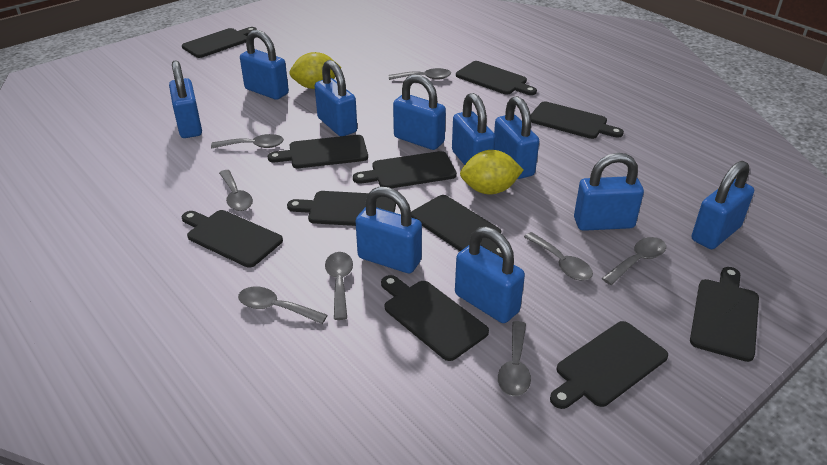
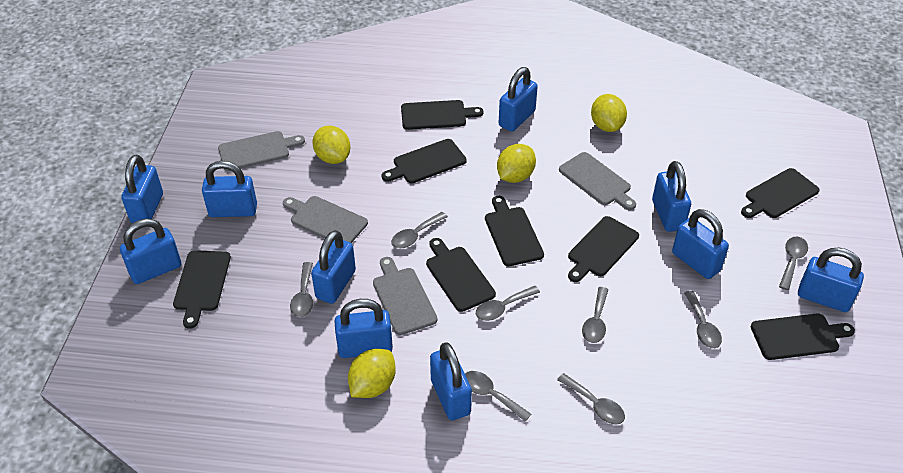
black cutting board: [182,27,257,58] [182,210,283,267] [268,135,368,168] [287,191,396,226] [353,151,457,188] [381,275,489,361] [411,195,503,258] [456,61,537,95] [531,101,624,139] [550,321,668,409] [690,267,759,362] = 11 -> [173,250,231,329] [382,139,467,183] [401,100,484,130] [426,238,496,312] [485,196,544,266] [568,216,639,282] [741,168,820,218] [751,313,855,360] = 8
grey cutting board: none = 0 -> [218,131,305,171] [283,196,368,243] [373,257,437,335] [559,152,636,210] = 4
yellow lemon: [289,52,342,89] [460,150,524,194] = 2 -> [312,126,351,164] [348,349,396,398] [497,144,536,183] [591,94,627,132] = 4

